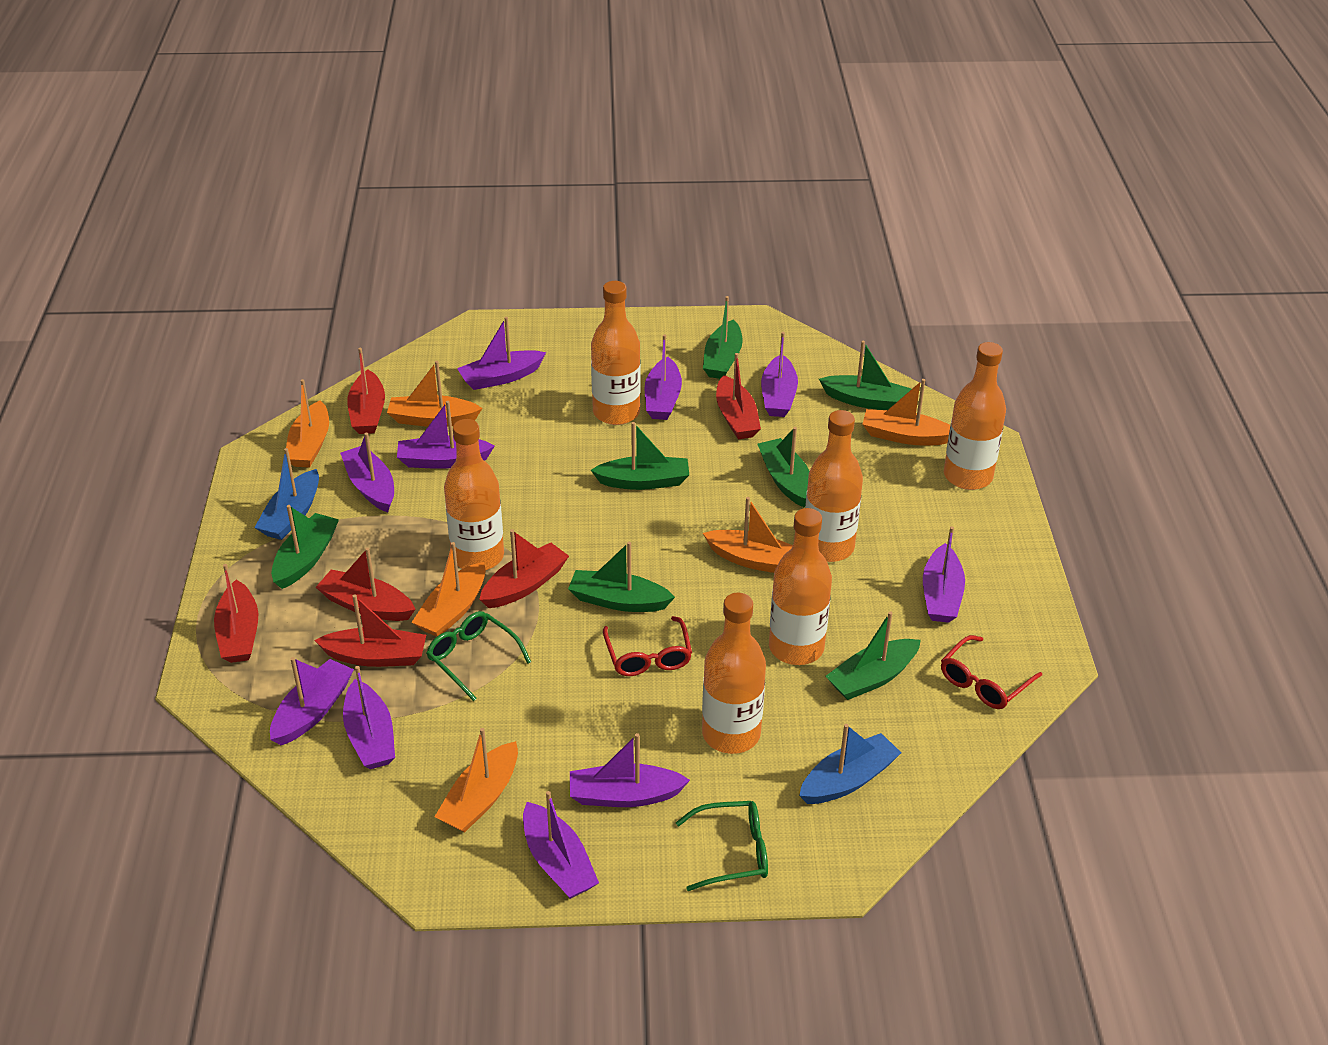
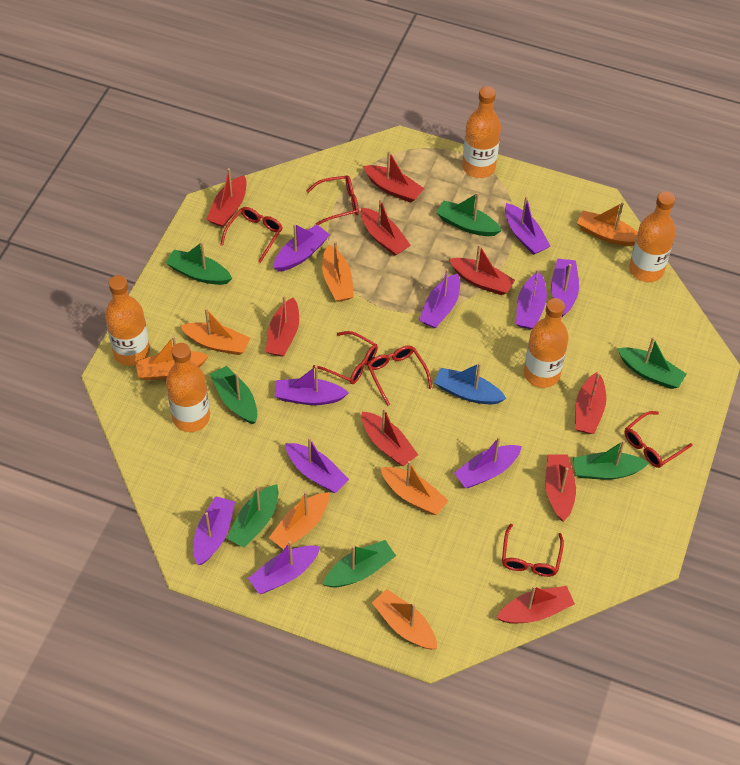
blue boat: [254,448,319,540] [799,724,901,804] = 2 -> [434,363,506,405] = 1
green glasses: [426,611,531,701] [676,801,768,891] = 2 -> none = 0
orange boat: [286,379,329,468] [387,361,482,427] [412,542,486,637] [434,728,518,832] [703,497,793,573] [863,379,950,445] = 6 -> [135,336,209,380] [180,308,250,355] [269,491,329,550] [322,241,354,302] [372,589,437,649] [381,461,449,515] [577,203,638,246] = 7
orange bottle: [444,419,504,570] [591,281,641,425] [702,593,766,754] [769,508,832,665] [805,410,863,562] [944,342,1006,490] = 6 -> [105,275,150,366] [166,343,210,432] [462,86,501,178] [524,298,569,388] [629,191,676,282] = 5
red boat: [214,564,258,663] [314,594,426,667] [316,548,416,621] [347,348,385,434] [479,529,569,608] [716,353,761,439] = 6 -> [206,168,247,227] [266,295,299,357] [361,199,411,256] [362,408,418,466] [363,151,424,203] [449,244,515,295] [496,586,575,624] [545,454,576,521] [575,372,606,434] = 9
red glasses: [603,616,692,676] [941,635,1042,709] = 2 -> [220,207,283,263] [306,175,359,225] [313,331,378,384] [367,345,432,406] [502,524,564,577] [624,411,693,468] = 6

